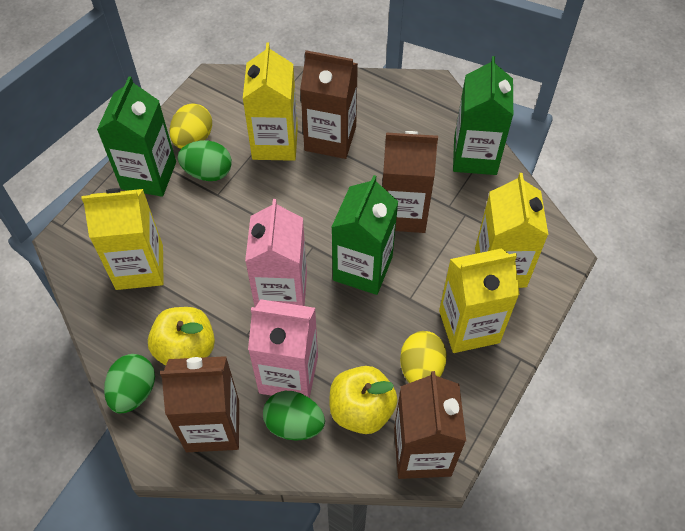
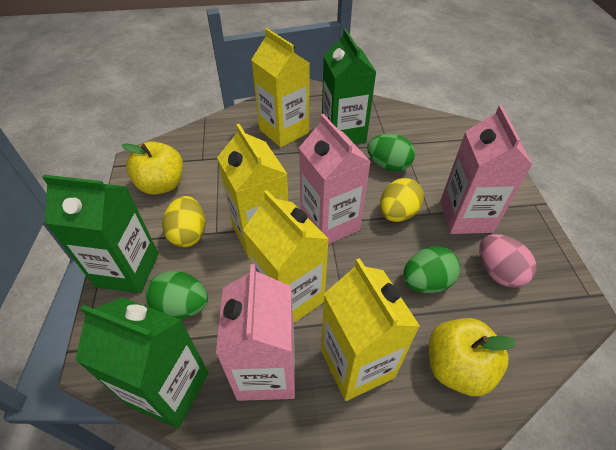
brown carton: [160,356,239,452] [300,50,358,159] [382,131,438,233] [394,371,466,479] = 4 -> none = 0
pink carton: [245,199,307,307] [248,299,318,398] = 2 -> [216,264,295,401] [299,114,371,244] [440,105,533,234] = 3
pink egg: none = 0 -> [479,234,537,288] = 1

